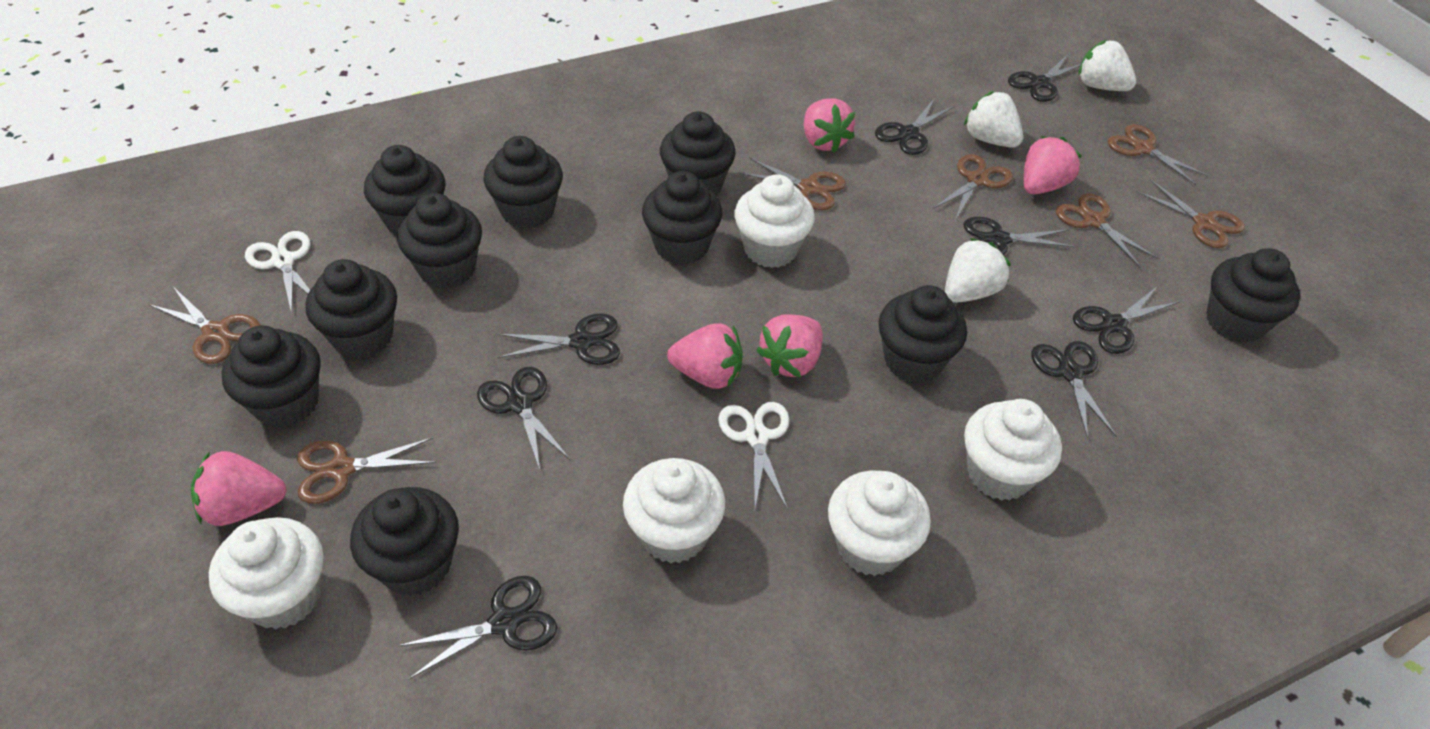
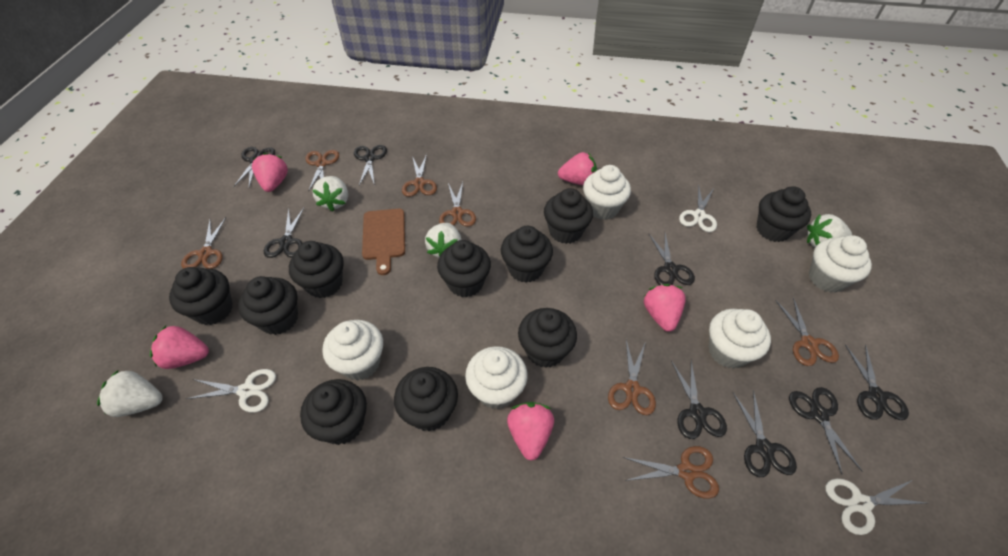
brown cutting board: none = 0 -> [362,209,405,275] = 1
white scissors: [245,231,310,314] [718,402,790,510] = 2 -> [186,369,276,412] [679,184,717,232] [825,479,926,535] = 3
white strawberry: [945,238,1011,302] [964,91,1023,148] [1078,40,1136,91] = 3 -> [97,370,163,417] [312,176,348,211] [425,223,462,258] [807,214,852,248] = 4

